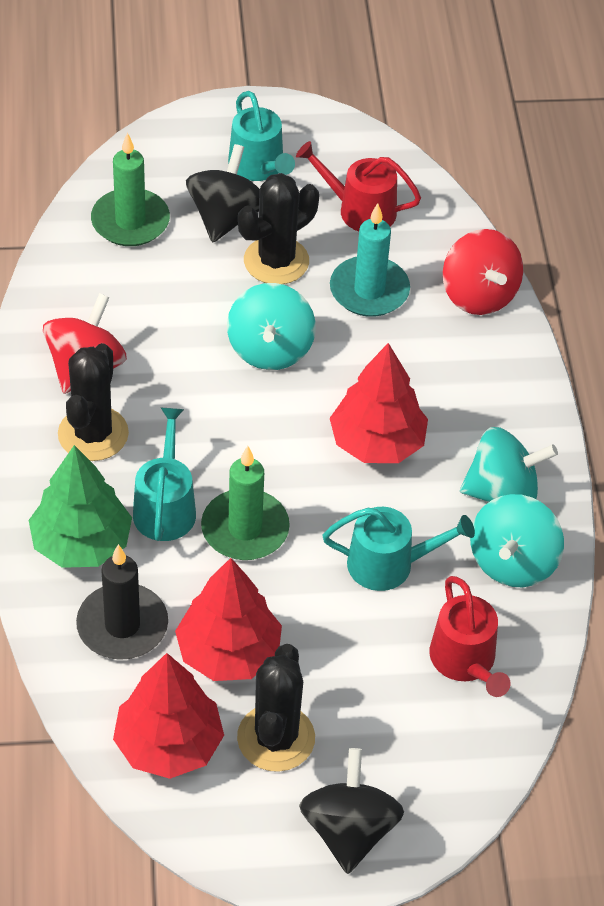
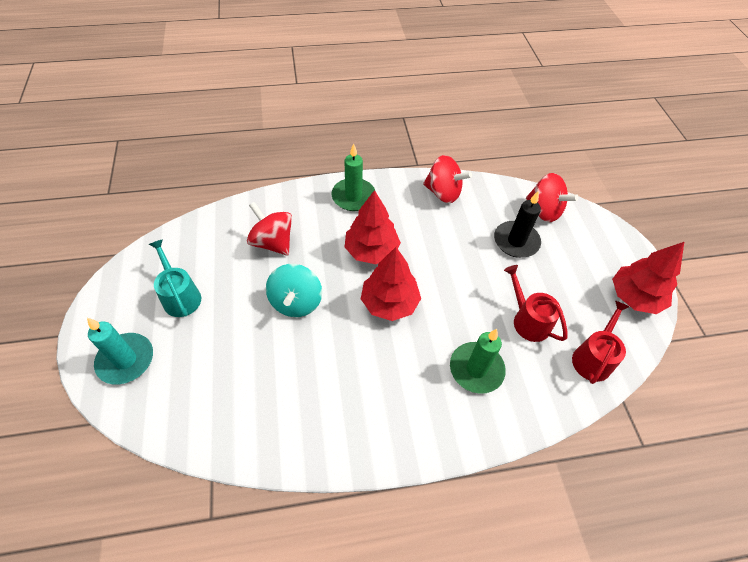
black cactus: [58,343,129,461] [237,644,315,772] [238,173,319,284] = 3 -> none = 0
black spinning top: [186,144,260,242] [299,748,404,874] = 2 -> none = 0
green tree: [29,445,132,568] = 1 -> none = 0
red spinning top: [43,293,127,394] [443,229,523,315] = 2 -> [247,202,292,255] [423,155,472,203] [526,173,579,222] = 3
turquoise spinning top: [227,283,316,370] [460,427,558,502] [470,494,564,587] = 3 -> [266,264,322,317] = 1
turquoise watering can: [133,408,196,541] [228,91,295,181] [323,507,475,591] = 3 -> [149,239,201,317] = 1

